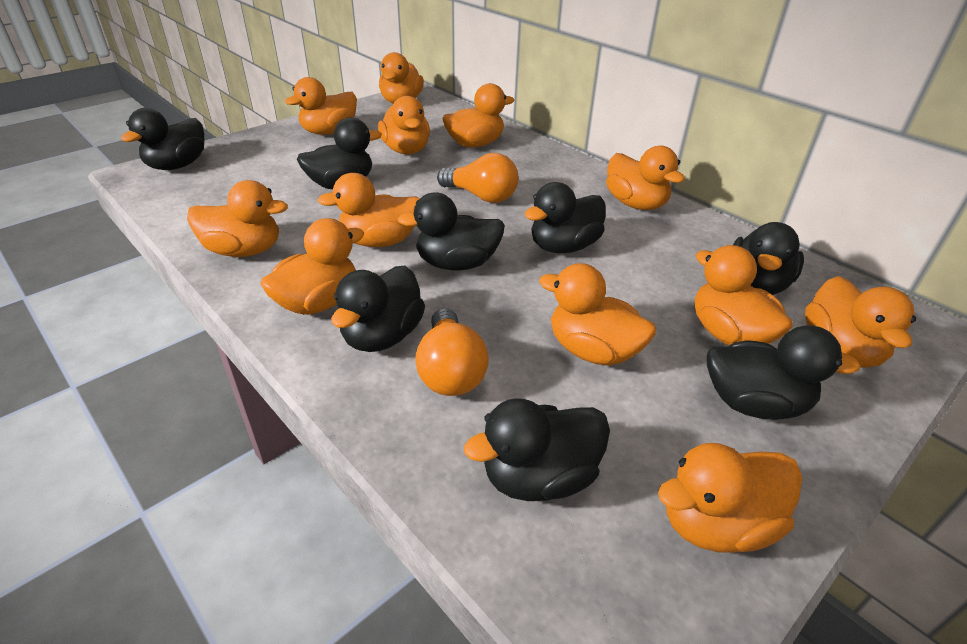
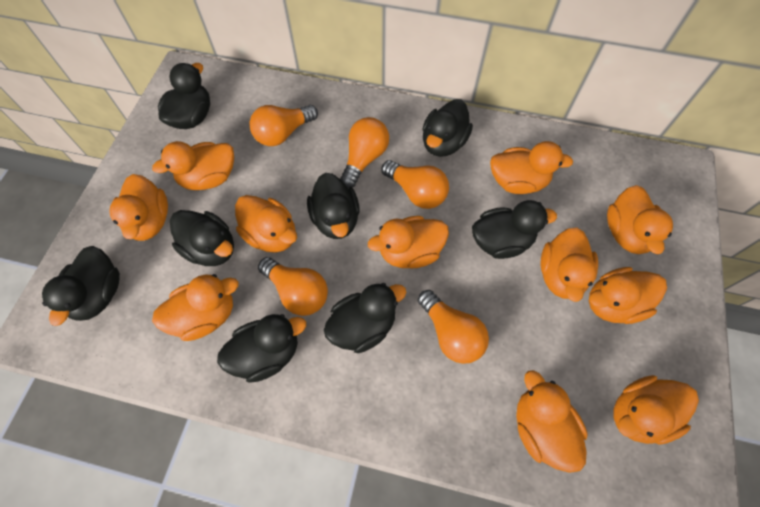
orange duck: [187,180,288,257] [260,218,365,315] [285,77,357,135] [317,173,420,247] [378,96,430,155] [379,52,424,103] [442,83,515,147] [539,263,656,366] [606,146,685,210] [658,443,802,553] [695,245,793,346] [805,276,916,368] = 12 -> [109,174,168,241] [152,141,234,190] [152,274,238,341] [235,195,297,253] [368,216,449,268] [490,141,573,194] [516,370,588,473] [540,227,598,302] [589,267,667,324] [607,185,673,254] [613,375,699,445] = 11
orange light bulb: [415,308,489,396] [437,153,518,203] = 2 -> [249,105,318,146] [258,257,328,316] [340,117,389,188] [381,160,449,209] [418,290,489,364] = 5

